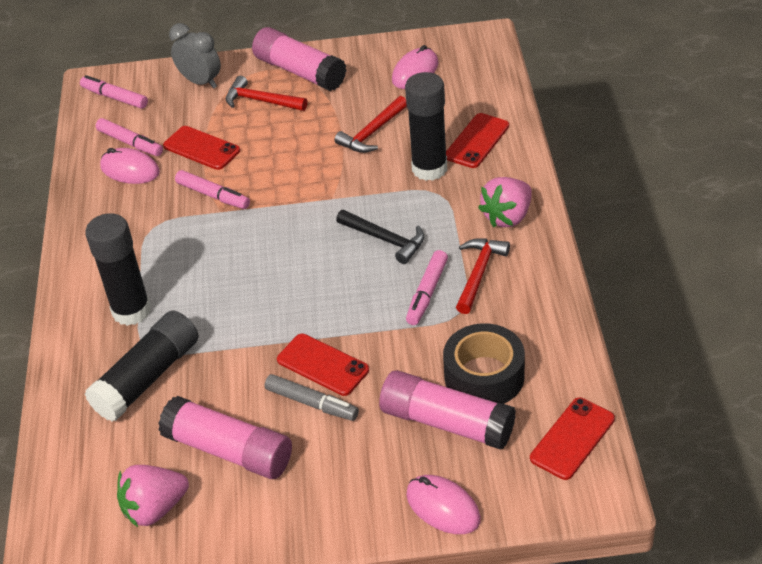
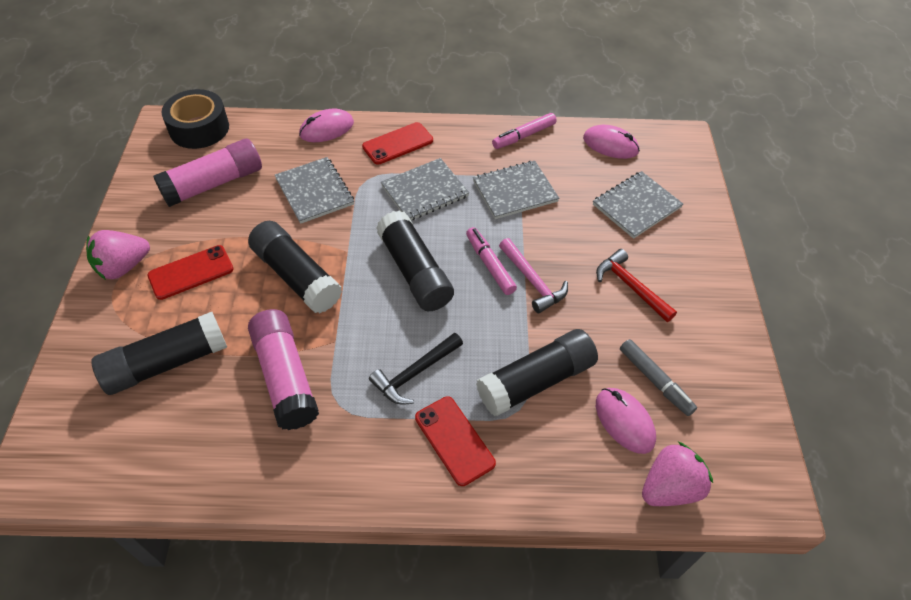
black glue stick: [85,213,151,326] [85,311,198,422] [405,72,447,181] = 3 -> [92,312,227,395] [248,221,342,313] [376,210,454,311] [476,329,598,416] = 4
grey clock: [169,23,221,89] = 1 -> none = 0
grey notebook: none = 0 -> [275,157,354,224] [381,158,469,220] [473,161,559,219] [593,171,683,239] = 4
pink glue stick: [158,396,292,479] [252,27,347,91] [379,370,516,450] = 3 -> [153,138,262,207] [248,309,319,430] = 2
pink hammer: none = 0 -> [499,238,568,313] = 1
pink marker: [80,75,148,109] [96,118,163,156] [175,170,250,209] [406,250,448,325] = 4 -> [466,227,517,295] [492,113,557,149] = 2
red hammer: [226,76,307,111] [335,96,407,153] [456,238,510,314] = 3 -> [596,249,677,322] = 1
red phone: [163,126,240,170] [277,334,369,396] [446,113,509,168] [530,398,615,480] = 4 -> [147,245,233,300] [362,122,433,165] [415,396,496,486] = 3

